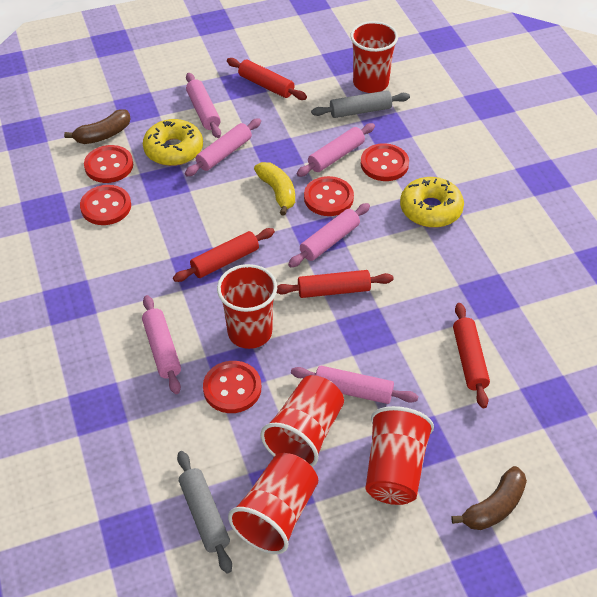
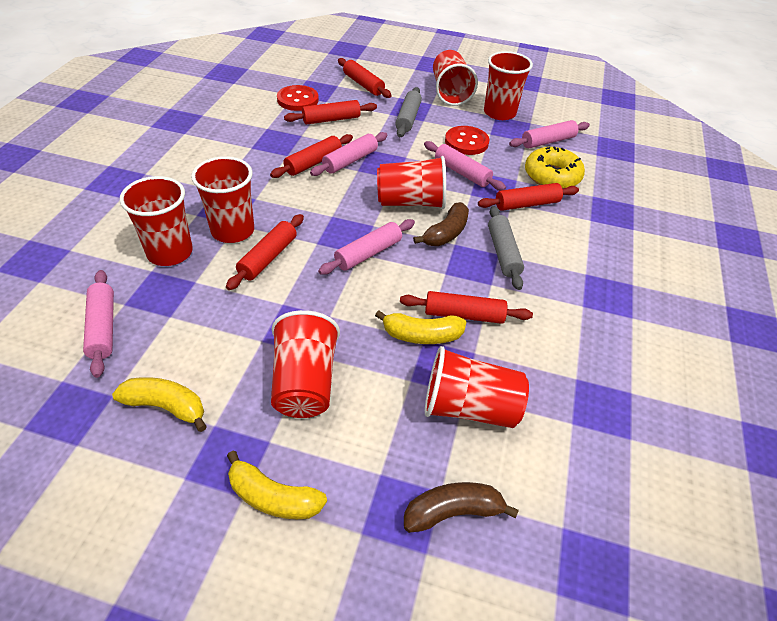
pink rolling pin: [142,295,181,394] [185,118,261,177] [186,73,221,138] [288,203,370,267] [291,366,418,404] [296,123,375,177] = 6 -> [83,270,114,378] [310,132,388,176] [318,219,415,275] [424,141,506,191] [509,120,590,149] = 5
red button: [80,185,131,225] [84,145,133,183] [203,361,261,413] [304,176,354,216] [361,143,409,181] = 5 -> [277,85,319,111] [445,126,490,155] = 2
red cup: [217,264,277,349] [228,453,318,554] [261,375,344,467] [350,21,398,93] [365,406,434,505] = 5 -> [120,176,193,266] [191,156,254,243] [271,310,340,418] [377,156,446,209] [425,346,529,428] [433,50,478,106] [484,51,533,120] = 7
red rolling pin: [173,228,275,282] [227,58,307,100] [277,270,394,298] [453,303,490,408] = 4 -> [226,214,304,290] [270,134,353,178] [284,100,377,125] [338,58,391,98] [400,291,533,324] [478,183,579,211] = 6
yellow banana: [254,162,295,216] = 1 -> [112,377,207,432] [227,451,327,519] [375,310,466,344] = 3
yellow donut: [143,119,203,166] [400,177,464,228] = 2 -> [525,146,585,189] = 1

